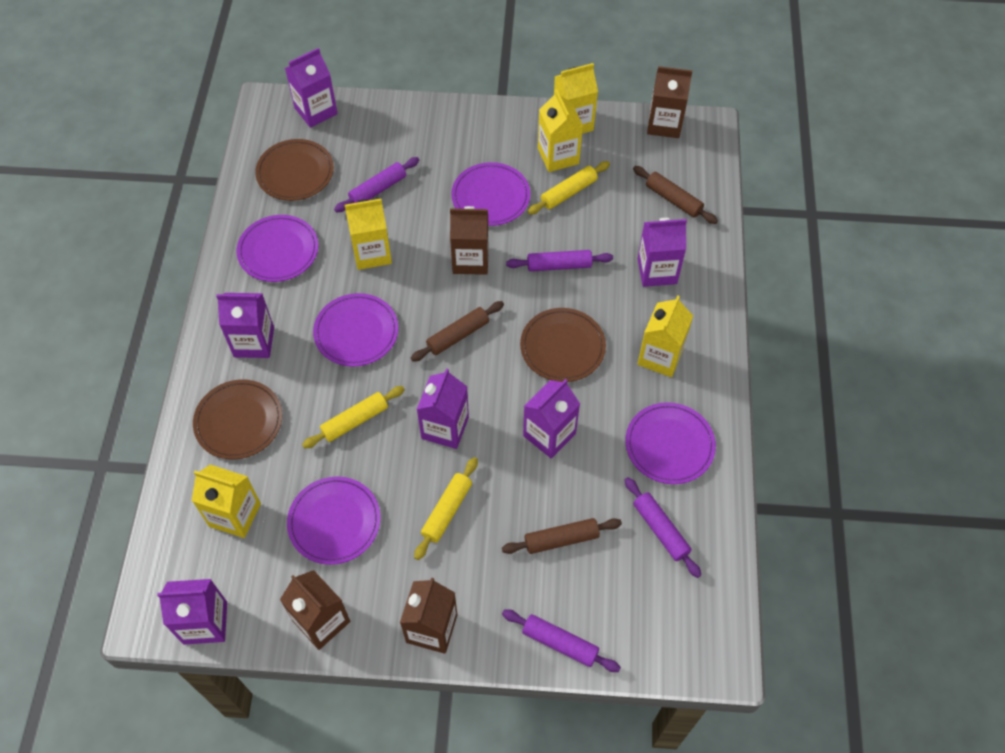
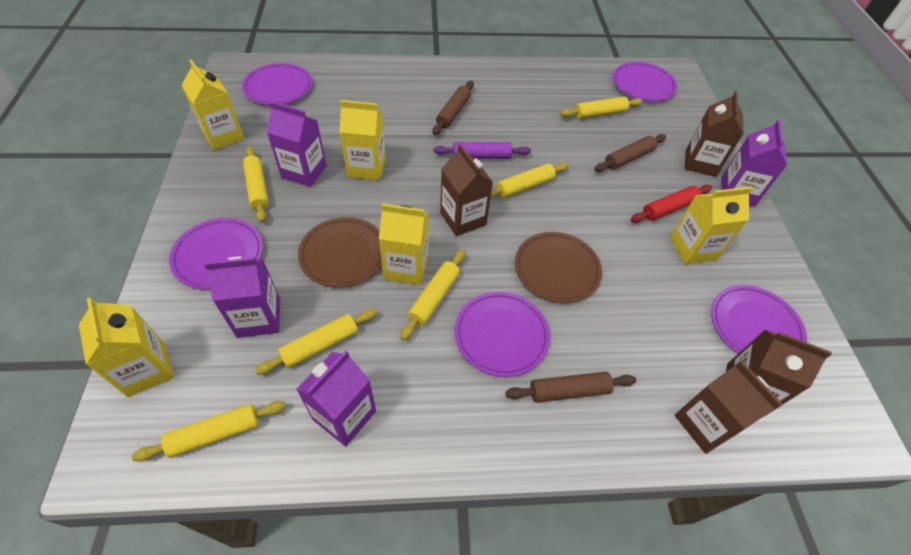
brown plate: [193,379,282,460] [255,139,334,201] [520,308,606,382] = 3 -> [298,217,382,288] [515,232,602,303] = 2
purple carton: [157,579,227,645] [216,293,274,358] [285,48,338,128] [417,368,469,449] [523,379,580,459] [638,218,687,287] = 6 -> [204,256,280,338] [266,101,327,187] [296,350,376,446] [721,120,787,207] = 4
purple rolling pin: [334,157,419,213] [502,609,621,672] [506,250,613,271] [625,477,701,578] = 4 -> [434,142,531,159] = 1
red rolling pin: none = 0 -> [631,185,712,223] = 1
yellow rolling pin: [302,386,405,449] [414,457,478,560] [528,161,610,215] = 3 -> [132,401,286,462] [243,146,269,222] [255,309,378,375] [400,250,465,340] [490,162,569,199] [560,97,643,119] = 6

